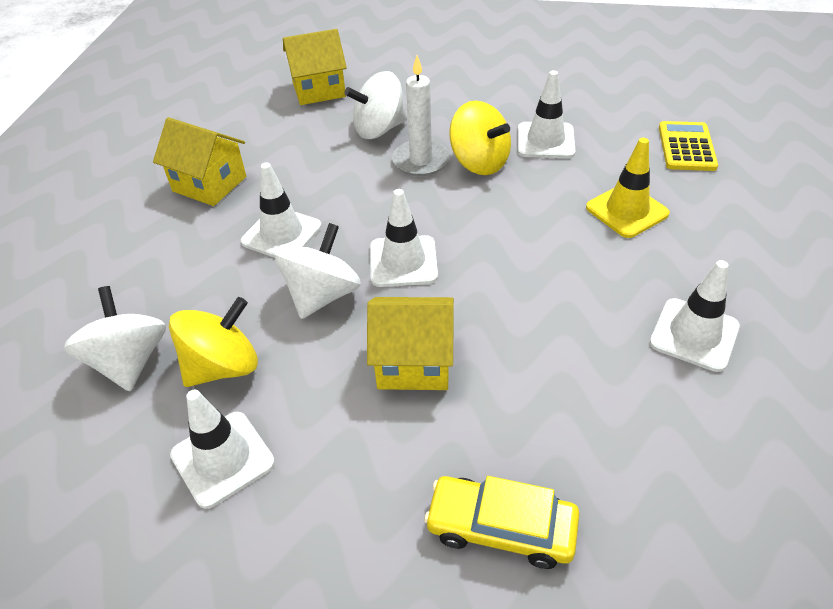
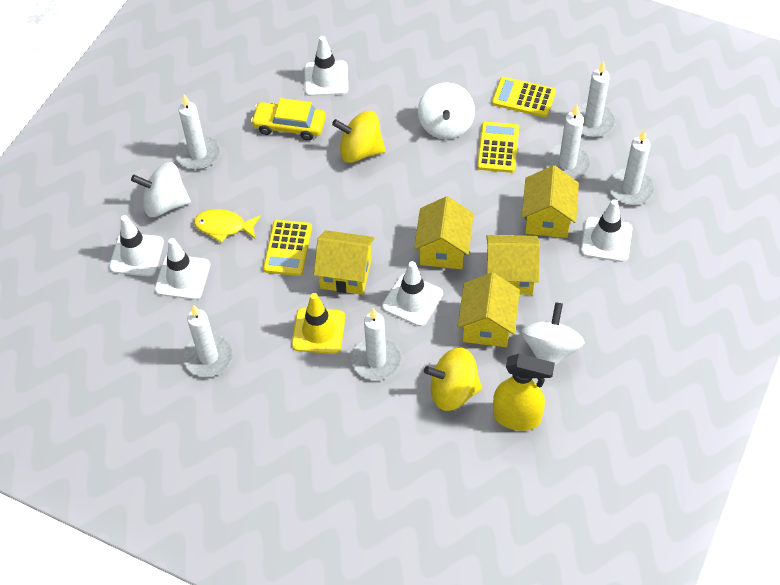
white candle: [392,55,450,176] = 1 -> [175,95,220,170] [183,305,233,377] [351,308,402,380] [545,104,591,179] [578,61,616,138] [608,129,655,205] = 6
yellow calculator: [659,121,718,171] = 1 -> [263,220,312,276] [477,122,519,173] [492,77,556,117] = 3
yellow fish: none = 0 -> [194,209,261,243] = 1
yellow house: [153,117,246,206] [283,29,347,105] [367,297,454,390] = 3 -> [314,230,375,295] [414,196,474,269] [458,273,520,347] [486,235,540,295] [522,165,579,238] = 5
yellow spray bottle: none = 0 -> [493,354,555,431] = 1

